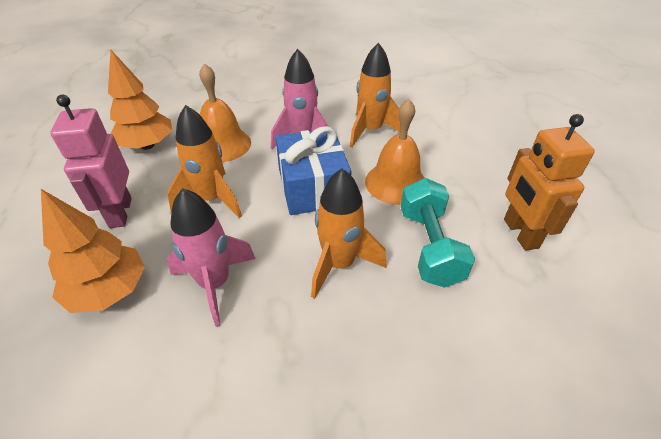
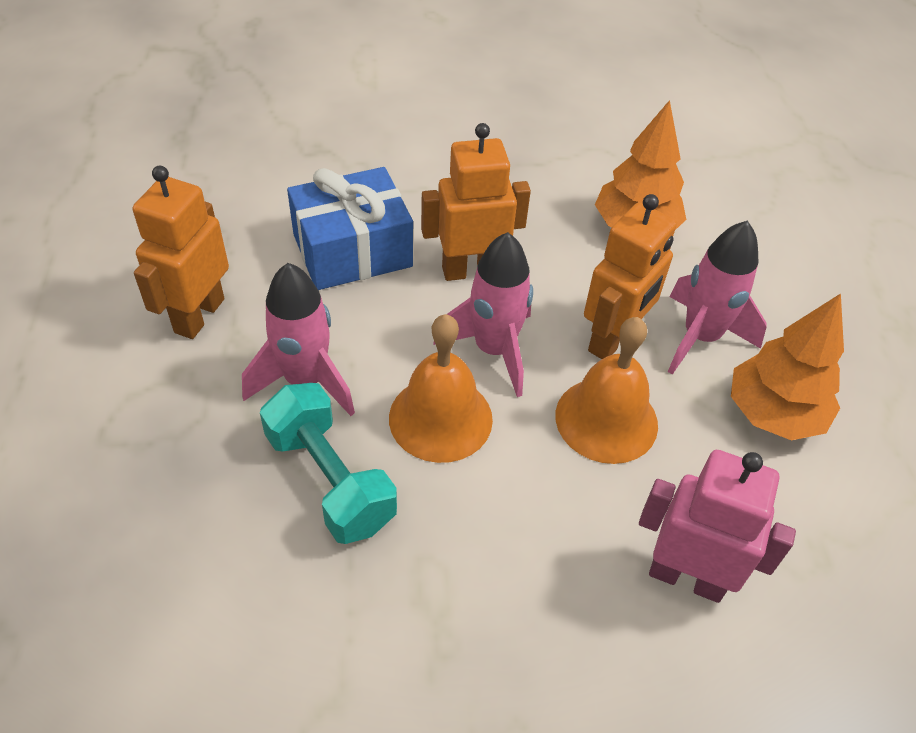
orange robot: [504,114,595,251] = 1 -> [132,166,229,339] [421,123,531,281] [584,194,677,359] = 3
orange rocket: [167,105,242,218] [311,168,387,299] [350,42,400,147] = 3 -> none = 0
pink rocket: [167,188,256,327] [271,49,329,149] = 2 -> [242,263,355,416] [433,232,533,397] [668,221,767,375] = 3

